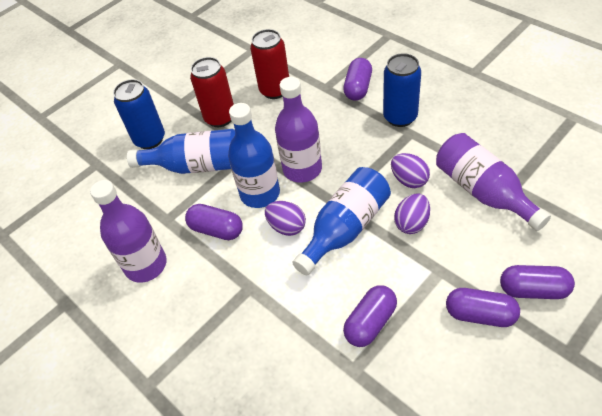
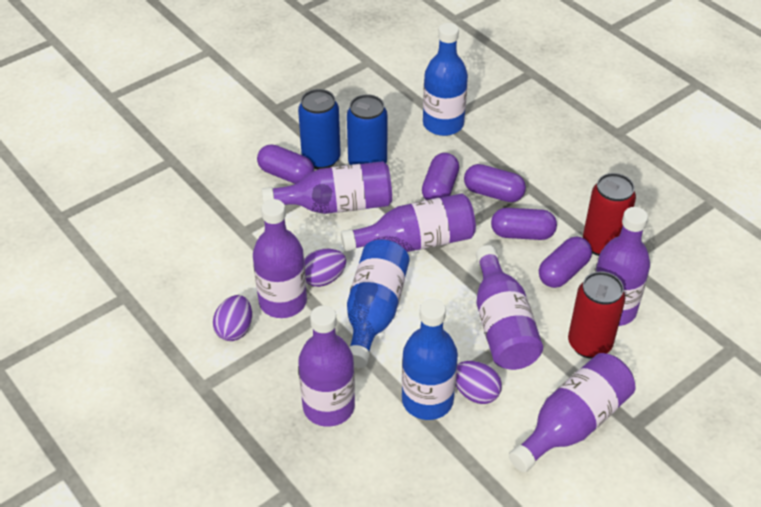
purple bottle: [90,180,167,283] [275,77,322,182] [436,133,551,231] = 3 -> [253,199,307,318] [262,161,392,214] [298,305,355,427] [341,193,476,252] [476,245,543,370] [509,353,635,472] [595,207,650,326] = 7

